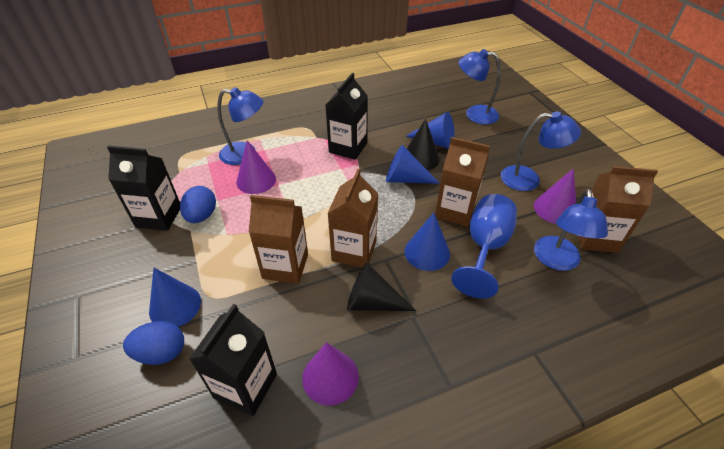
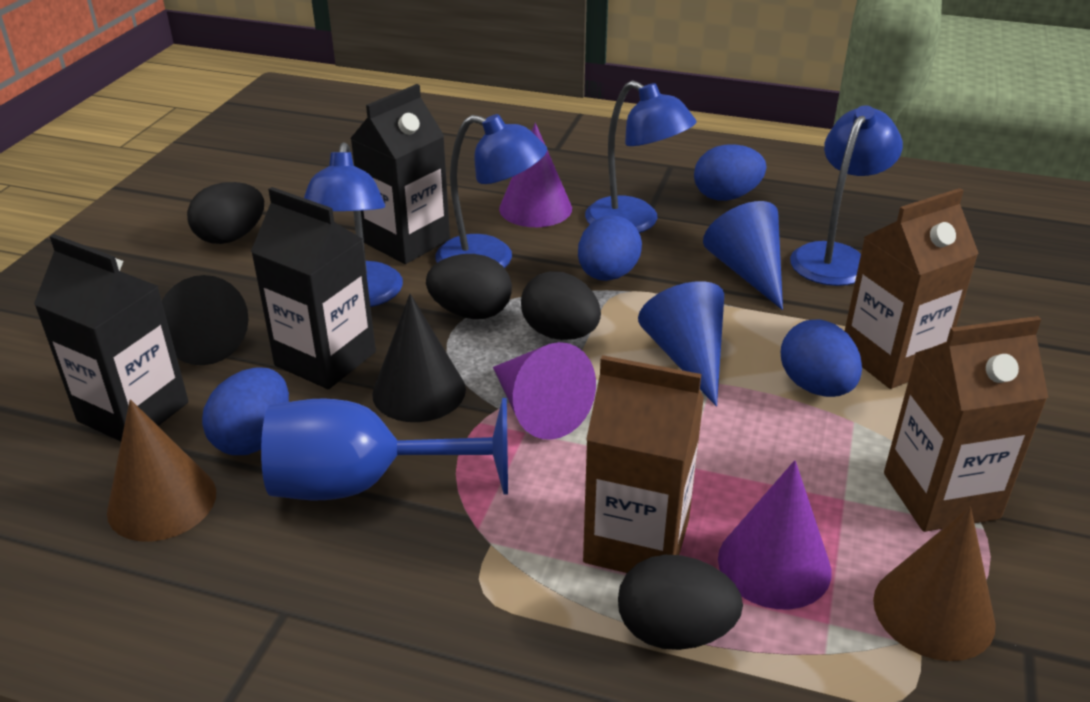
black egg: none = 0 -> [187,182,264,244] [426,254,512,319] [521,271,601,340] [618,555,743,650] = 4
blue cone: [149,268,201,327] [386,145,440,184] [404,213,450,271] [406,112,455,149] = 4 -> [638,281,724,407] [703,201,783,310] = 2
blue egg: [123,321,184,365] [180,186,216,223] = 2 -> [202,367,289,455] [578,215,642,281] [694,145,766,201] [781,320,862,397] = 4
brown carton: [249,195,308,284] [327,169,378,268] [435,137,490,227] [578,166,658,253] = 4 -> [583,355,704,573] [845,188,979,389] [884,316,1048,532] = 3
brown cone: none = 0 -> [107,399,216,541] [873,507,996,661] = 2

